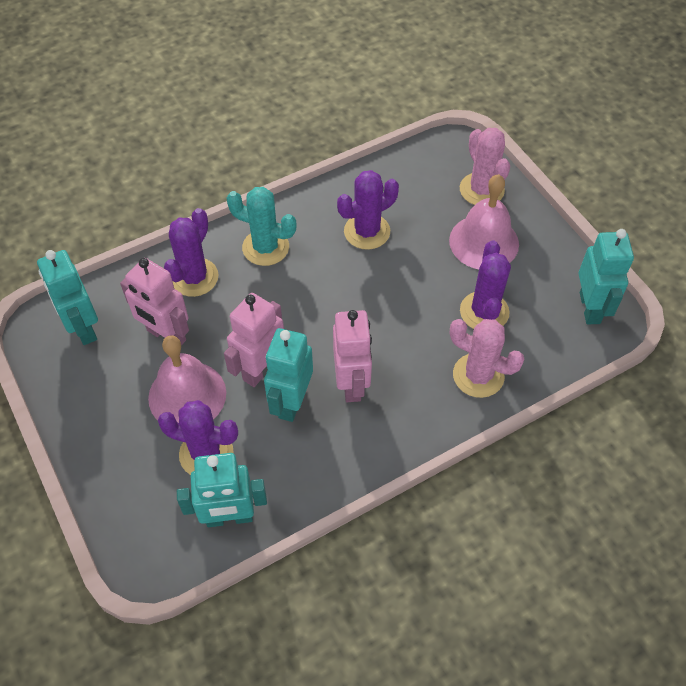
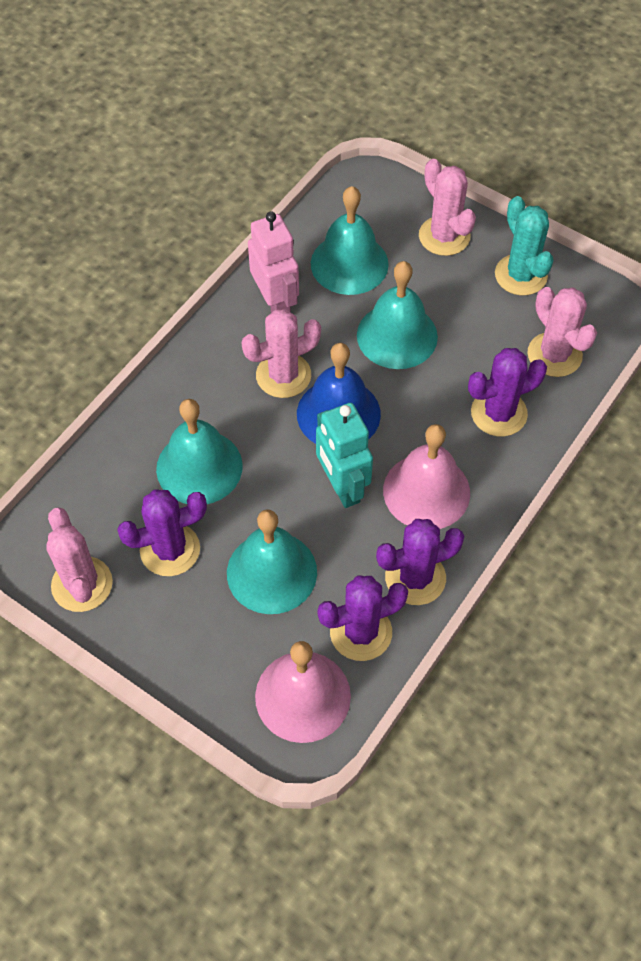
blue bell: none = 0 -> [297,343,381,444] = 1
pink cactus: [450,319,524,398] [460,128,510,205] = 2 -> [46,508,113,612] [242,309,321,398] [419,159,476,256] [528,287,597,377] = 4
pink robot: [120,258,189,345] [224,293,284,387] [333,310,372,402] = 3 -> [248,211,299,313] = 1
turquoise bell: none = 0 -> [156,399,243,504] [227,509,317,614] [311,186,389,295] [357,261,438,369] = 4
turquoise robot: [37,250,98,345] [177,453,267,527] [264,328,313,422] [578,229,634,324] = 4 -> [316,403,373,508] = 1

